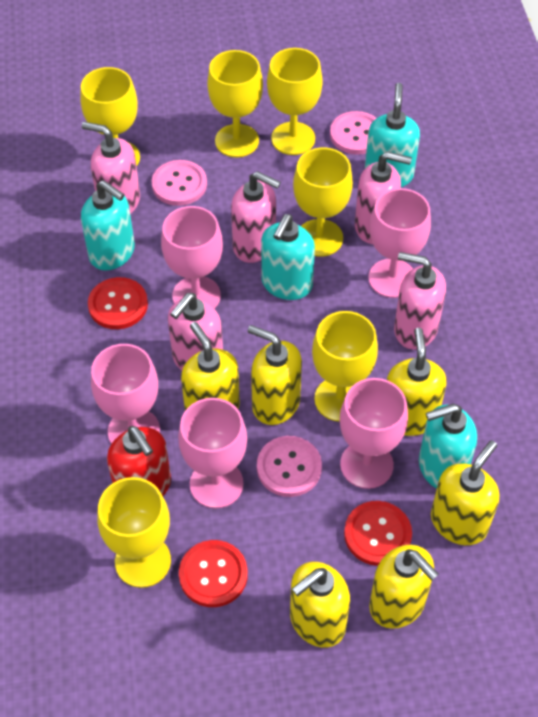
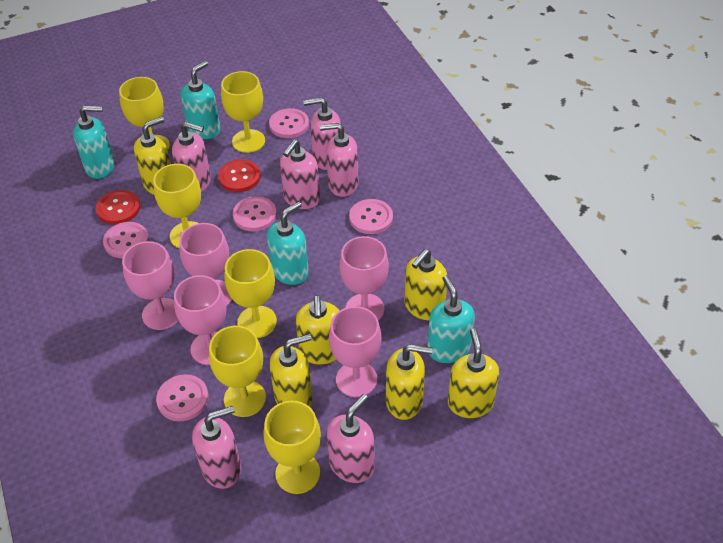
pink button: [151,160,207,206] [257,436,322,497] [330,111,376,155] = 3 -> [103,222,149,258] [156,374,209,421] [233,196,277,231] [269,108,309,138] [349,199,393,234] = 5
pink soap dispenser: [82,122,140,214] [168,293,223,371] [231,171,281,263] [355,151,412,244] [394,252,446,350] = 5 -> [172,122,211,192] [192,406,241,489] [280,140,320,209] [304,97,341,170] [320,123,359,197] [327,394,375,483] = 6
red button: [88,277,148,329] [179,540,248,607] [344,501,412,566] = 3 -> [96,190,140,225] [218,159,261,192] = 2
red soap dispenser: [107,426,171,496] = 1 -> none = 0

